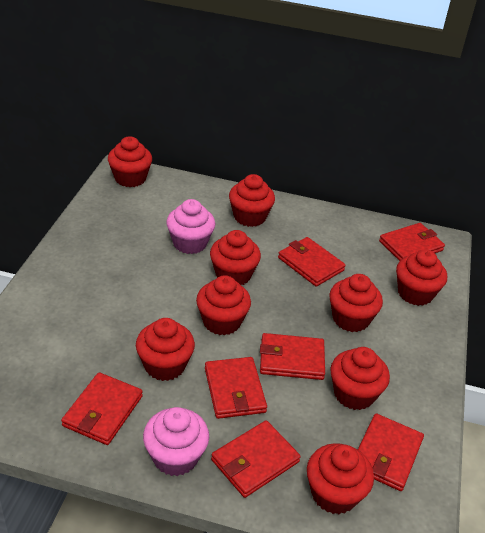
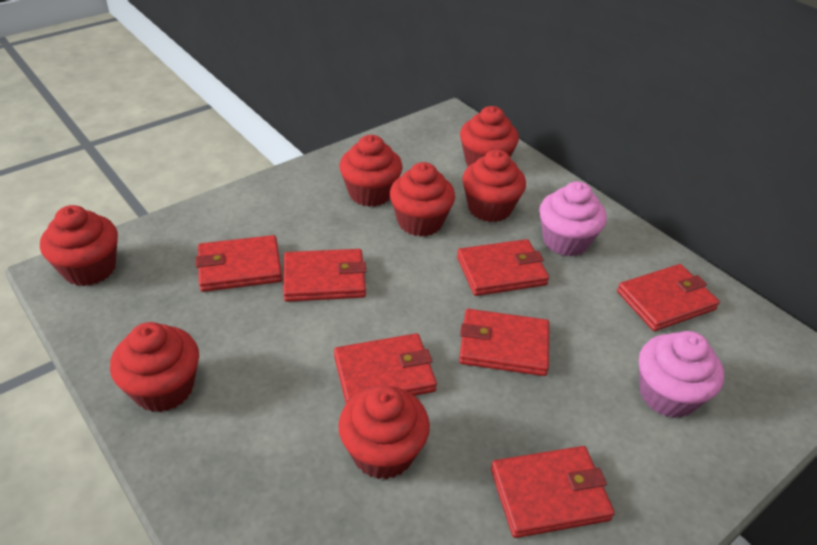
red cupcake: [108,136,152,187] [136,318,195,381] [196,275,251,336] [210,230,261,285] [229,174,275,227] [307,443,374,514] [329,274,383,332] [330,347,390,410] [396,249,447,306] = 9 -> [40,205,118,286] [110,322,199,412] [338,386,430,479] [339,135,402,207] [390,162,455,237] [460,106,519,166] [462,150,526,222] = 7

